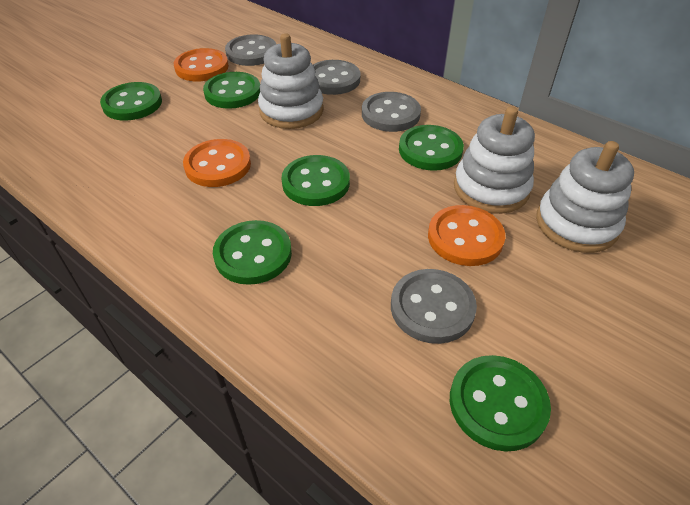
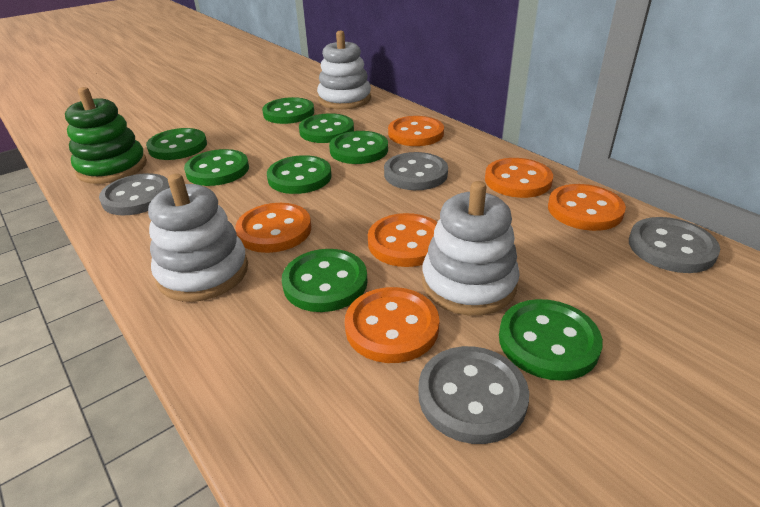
green button: [100,82,162,120] [203,72,260,109] [213,220,292,285] [281,155,350,206] [399,125,464,171] [450,355,551,452] = 6 -> [146,128,207,160] [184,149,249,186] [262,97,314,124] [267,155,332,194] [282,249,368,312] [299,113,354,143] [329,131,388,164] [499,299,603,381] = 8
green stacking toy: none = 0 -> [65,87,147,184] = 1
orange button: [174,48,229,81] [183,139,251,187] [428,205,505,266] = 3 -> [235,203,311,253] [345,287,439,363] [368,213,437,267] [388,116,444,146] [485,158,553,198] [548,184,626,231] = 6

